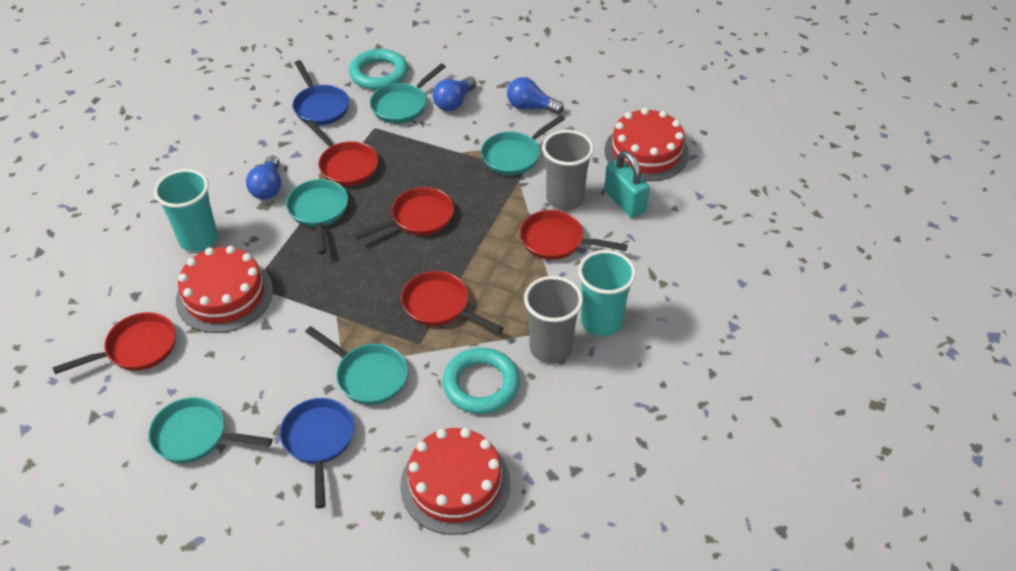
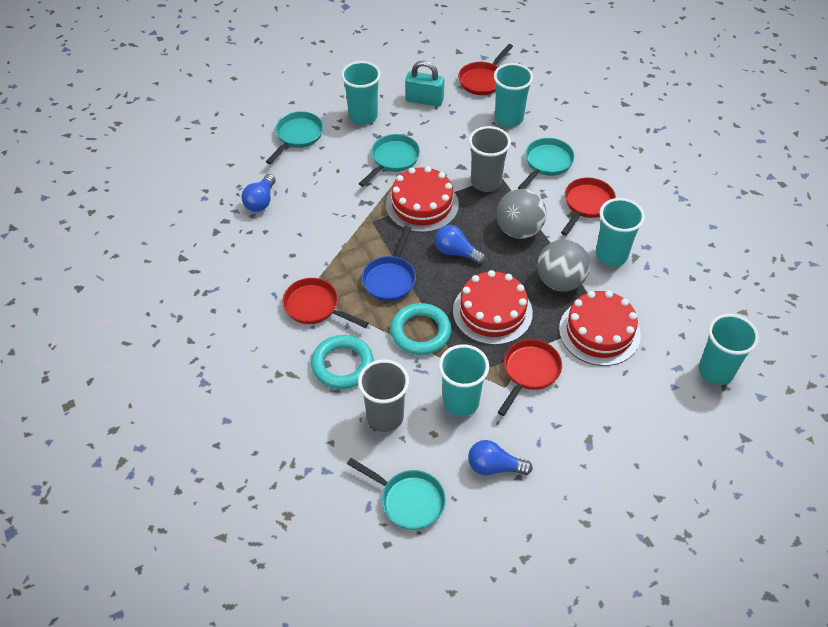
blue pan: [280,398,354,508] [293,60,349,125] = 2 -> [362,226,416,301] = 1
grey ball: none = 0 -> [496,189,546,239] [537,239,590,291] = 2
red pan: [52,312,176,374] [306,120,378,186] [353,187,454,239] [401,271,503,334] [520,210,628,260] = 5 -> [282,278,369,328] [458,44,513,95] [498,339,562,416] [561,177,616,236] = 4
turquoise cup: [154,169,218,252] [578,250,636,336] = 2 -> [341,61,381,125] [439,344,489,417] [494,63,533,127] [596,198,645,266] [699,314,759,385] = 5
turquoise pan: [148,397,273,463] [286,179,348,254] [305,326,408,405] [370,63,446,124] [481,115,565,176] = 5 -> [266,111,323,164] [347,458,446,530] [359,134,420,187] [518,138,575,189] = 4

